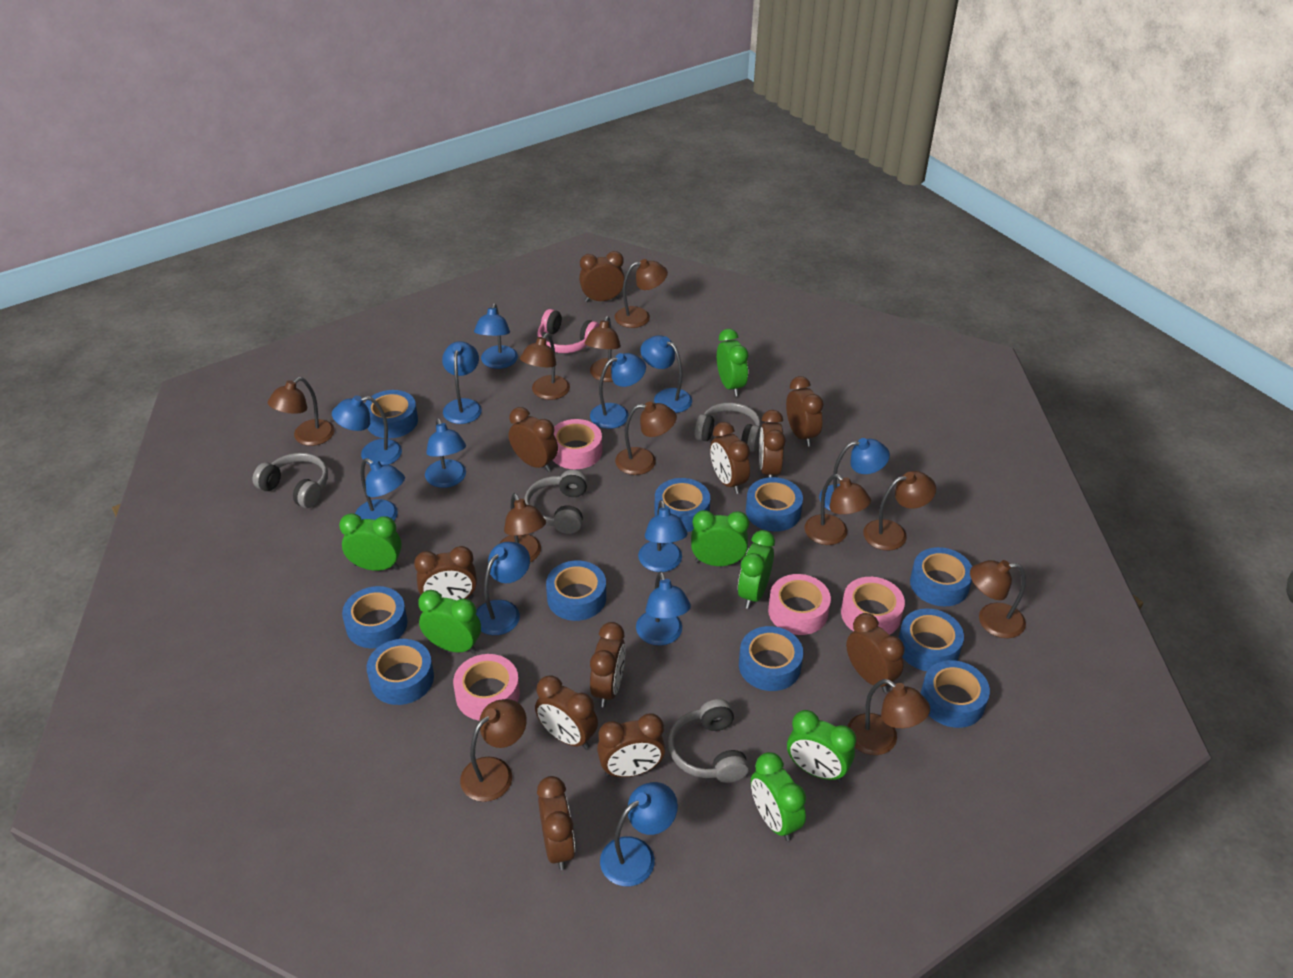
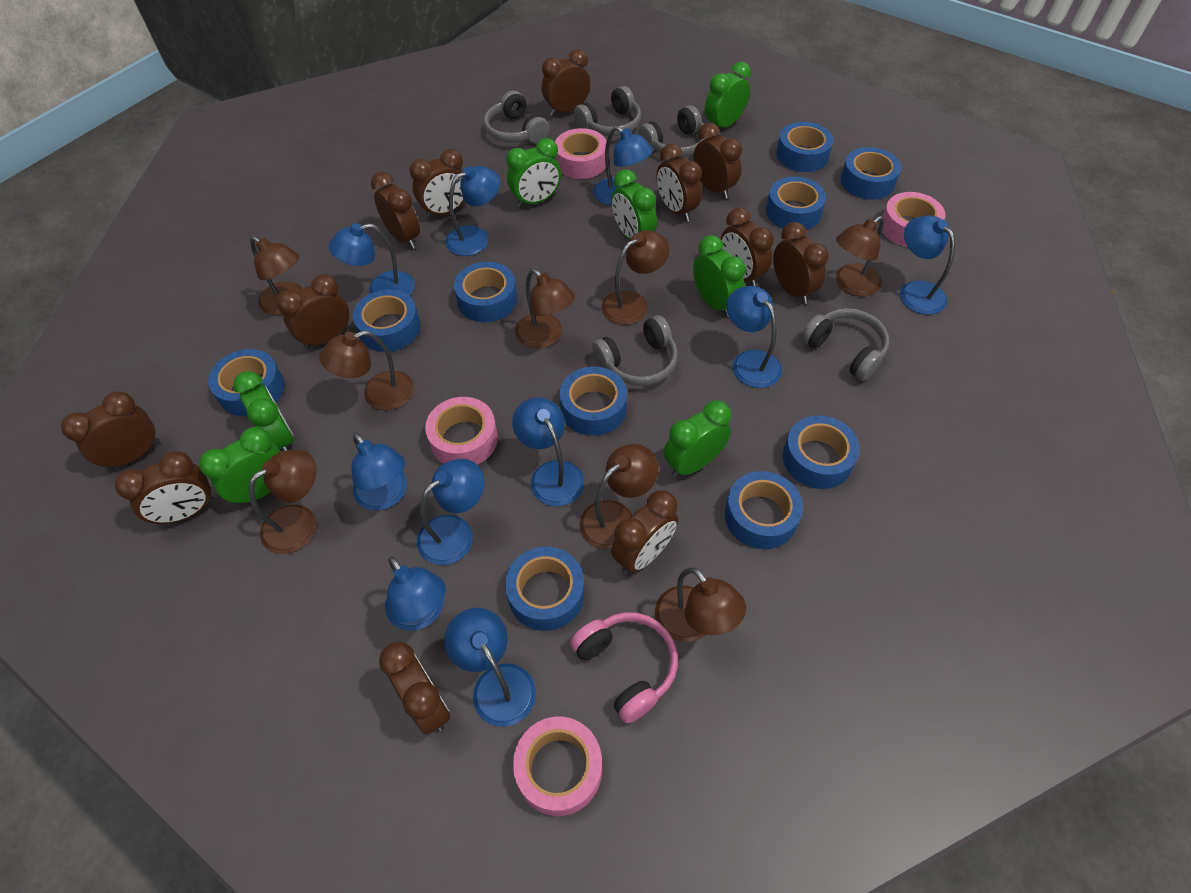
blue lamp: [332,395,402,465] [355,458,405,521] [425,418,466,488] [442,341,482,424] [474,303,518,369] [476,542,530,635] [590,353,646,429] [600,782,678,886] [636,571,691,646] [638,500,688,572] [640,335,692,413] [819,438,890,511] = 12 -> [329,223,415,296] [352,433,407,511] [385,557,446,631] [417,459,484,565] [445,166,500,256] [445,608,536,727] [512,397,584,506] [593,126,653,205] [727,286,782,388] [900,215,955,315] = 10
brown clock: [414,546,477,600] [509,407,558,472] [535,675,598,749] [537,776,575,870] [579,251,625,302] [590,622,626,707] [597,713,665,777] [710,422,750,494] [759,410,786,478] [786,376,823,447] [846,613,905,692] = 11 -> [61,391,160,470] [115,451,215,525] [277,274,349,349] [371,172,420,249] [379,642,450,735] [409,149,466,219] [542,49,590,116] [611,490,678,574] [656,144,702,222] [693,123,742,199] [721,208,774,286] [773,222,829,304] = 12
brown lamp: [268,377,335,446] [460,699,527,802] [499,493,546,562] [520,333,570,400] [585,316,621,382] [615,259,668,328] [615,402,677,475] [804,474,871,545] [847,679,930,755] [863,471,936,551] [970,560,1026,638] = 11 -> [249,449,317,554] [250,236,303,315] [319,331,414,410] [515,269,575,348] [580,444,659,550] [602,230,670,325] [655,568,746,642] [836,216,884,296] = 8
grey headphones: [252,453,328,508] [524,470,588,534] [668,699,749,783] [694,402,761,452] = 4 -> [484,90,550,143] [574,86,641,136] [592,315,678,386] [639,105,706,157] [801,308,889,381] = 5

